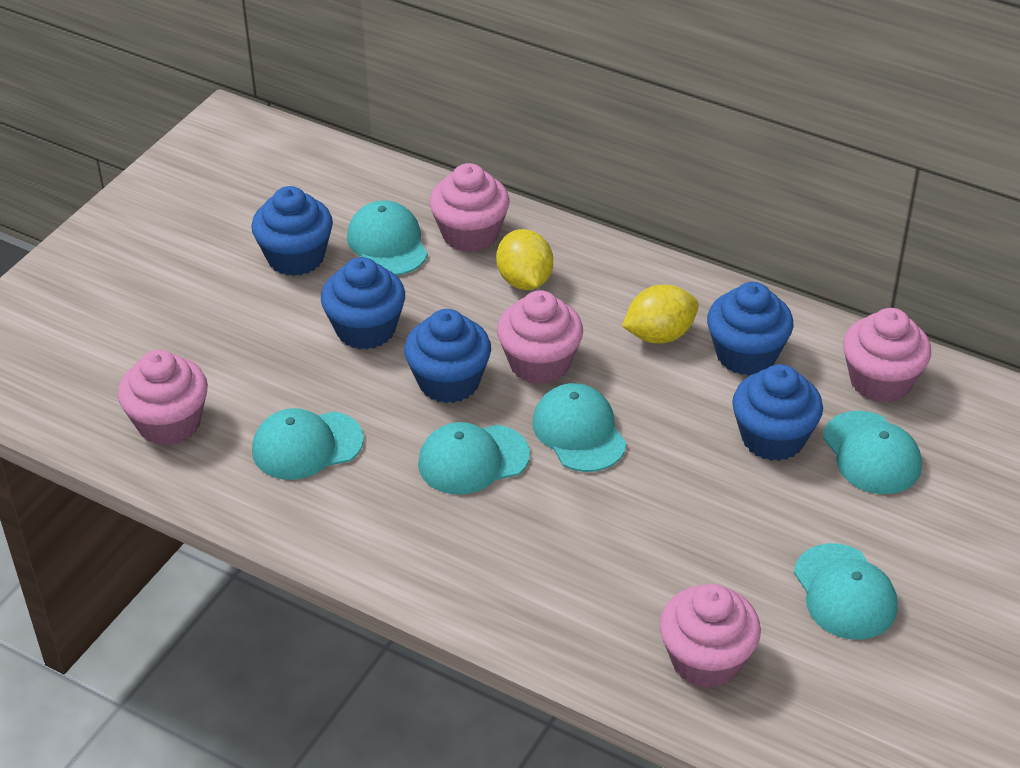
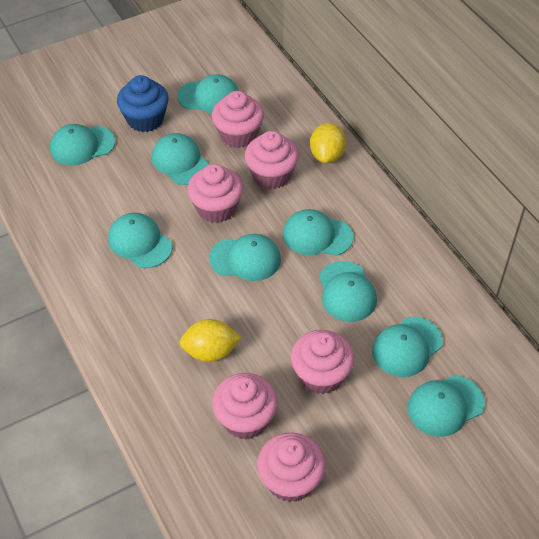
blue cupcake: [251,186,333,276] [321,257,405,350] [404,309,491,403] [707,282,793,375] [732,364,823,461] = 5 -> [117,75,169,132] = 1
pink cupcake: [118,350,208,446] [429,163,510,252] [497,290,583,384] [659,584,761,688] [843,308,931,403] = 5 -> [187,164,243,223] [212,91,264,148] [212,373,278,439] [245,131,299,189] [257,433,326,502] [291,330,354,394] = 6
turquoise cap: [252,408,364,480] [347,201,428,276] [418,422,530,495] [532,383,627,472] [794,543,898,640] [823,411,922,494] = 6 -> [50,124,115,166] [108,213,173,268] [152,133,210,185] [177,74,239,113] [209,234,281,281] [283,209,353,256] [319,261,377,322] [372,317,443,377] [408,375,485,437] = 9

